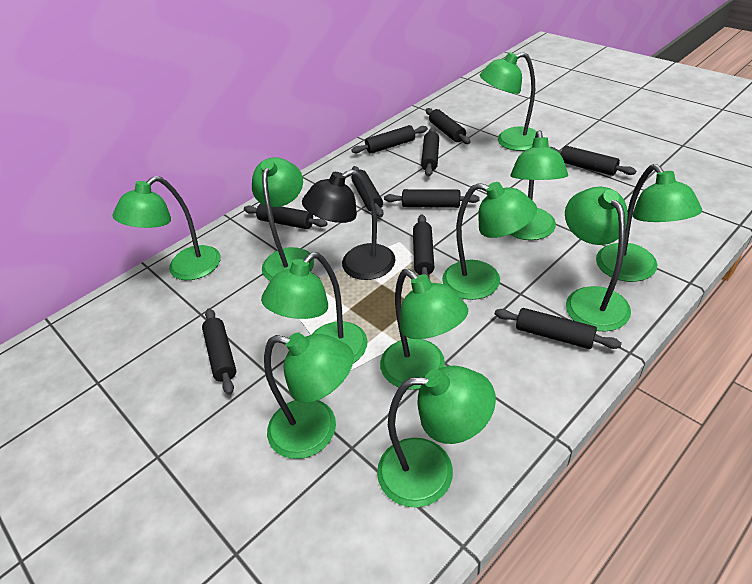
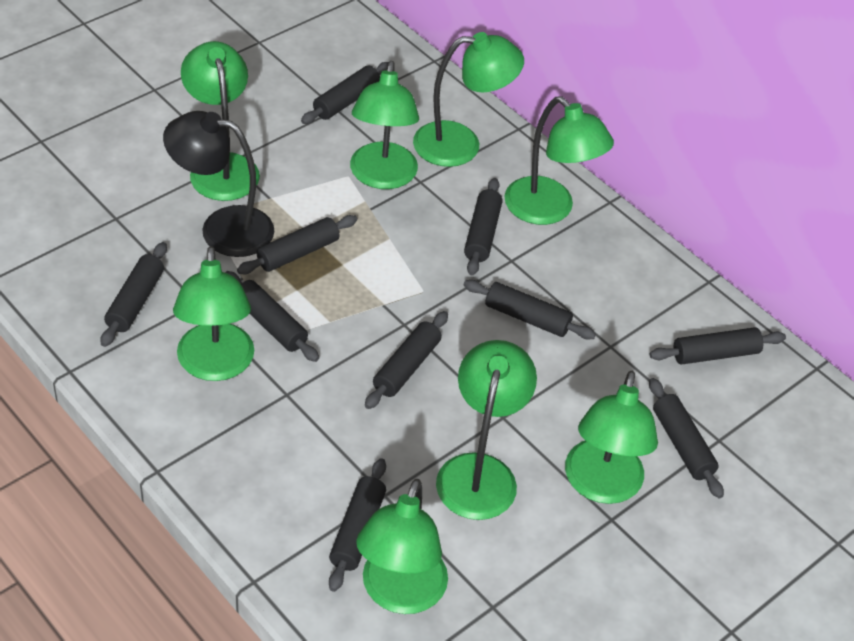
green lamp: [113,176,221,280] [252,157,314,281] [261,252,368,364] [264,332,354,459] [377,366,496,508] [380,269,468,390] [442,182,537,300] [480,52,537,151] [510,130,568,240] [565,187,631,332] [596,164,702,282] = 11 -> [173,246,254,381] [181,41,260,201] [350,61,419,189] [356,479,448,614] [413,32,524,167] [436,340,537,520] [505,97,614,225] [565,371,658,504] = 8

